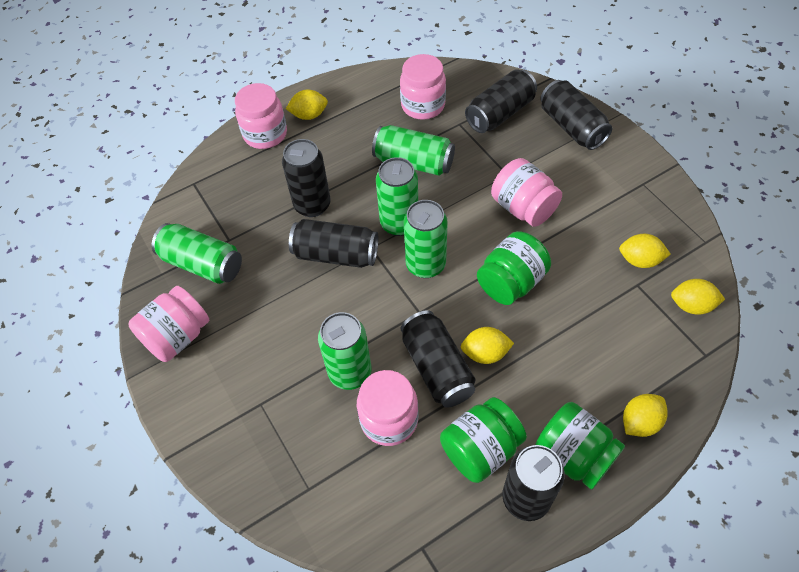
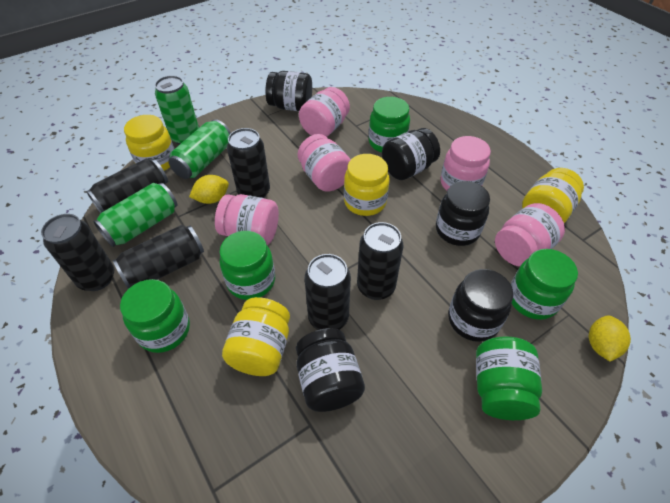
black jar: none = 0 -> [265,71,312,111] [296,328,365,412] [382,128,440,180] [436,181,490,246] [448,269,514,342] = 5
green can: [152,223,242,284] [318,312,371,390] [372,125,455,176] [376,157,418,236] [403,200,448,278] = 5 -> [93,183,177,247] [155,75,199,145] [168,119,231,179] = 3
green jar: [440,397,527,483] [477,231,551,305] [535,402,625,489] = 3 -> [120,279,190,353] [220,231,275,300] [369,97,410,153] [476,337,542,420] [511,249,578,320] = 5
yellow jar: none = 0 -> [124,115,174,171] [222,297,290,376] [344,154,390,216] [522,168,584,223] = 4
yellow lemon: [286,90,328,120] [461,327,514,364] [619,234,671,268] [623,394,668,437] [671,279,725,315] = 5 -> [189,175,229,204] [589,315,631,361] = 2

